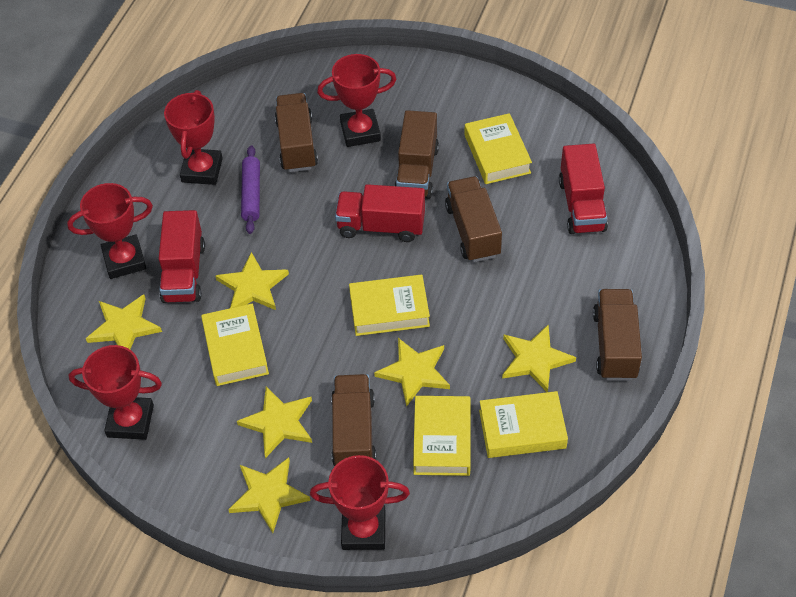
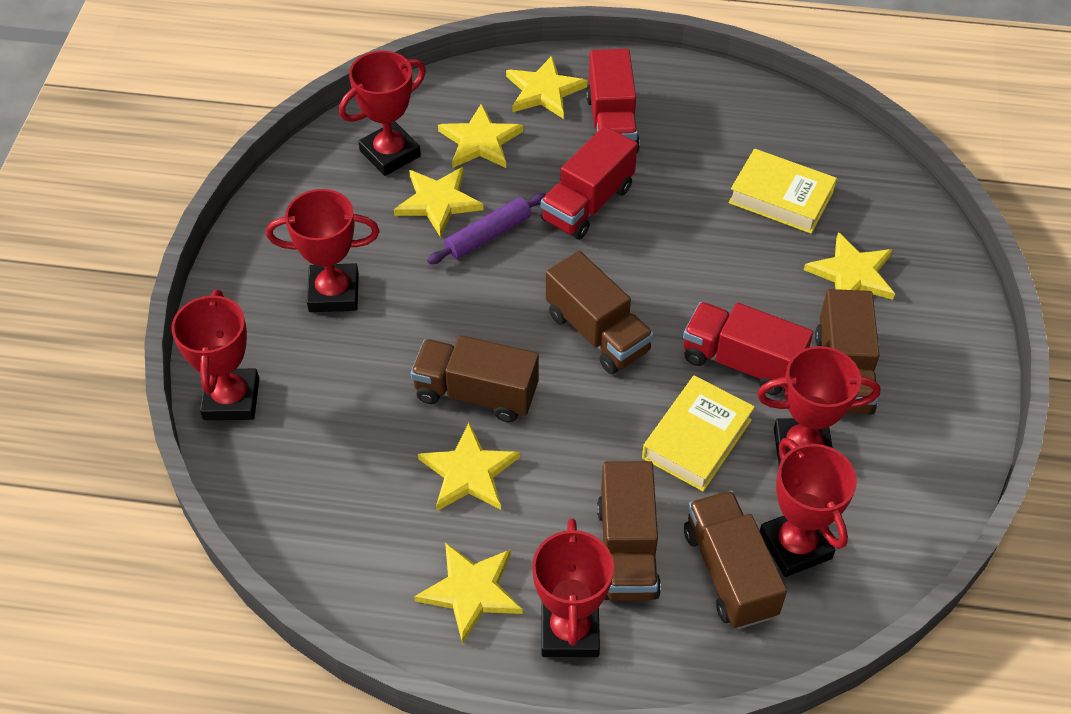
red trophy: [67,183,153,279] [69,345,162,440] [164,90,223,185] [310,455,410,550] [317,54,397,147] = 5 -> [171,290,259,420] [266,189,379,312] [339,51,426,176] [532,519,614,657] [757,346,880,465] [760,438,857,577] = 6
yellow book: [201,304,269,386] [349,275,430,336] [413,396,471,476] [464,113,532,184] [479,391,568,458] = 5 -> [642,375,755,492] [729,149,837,234] = 2

